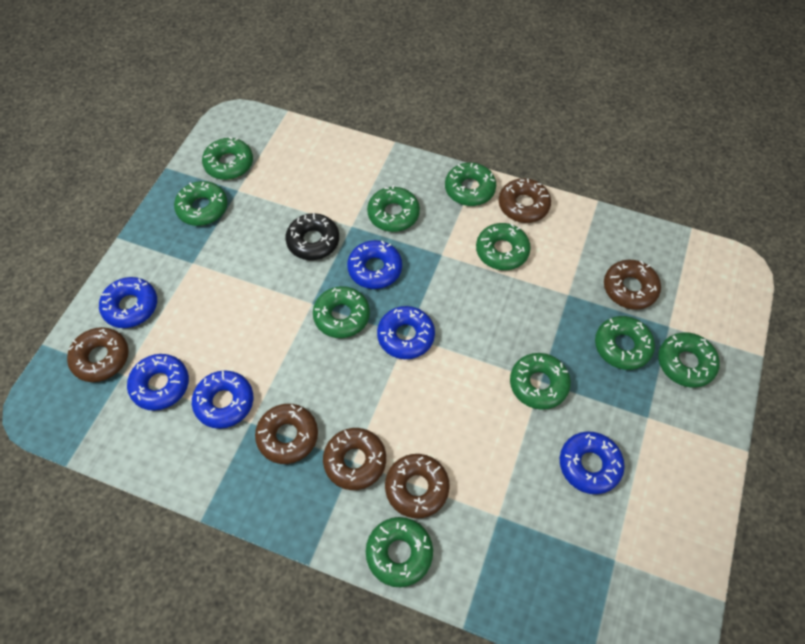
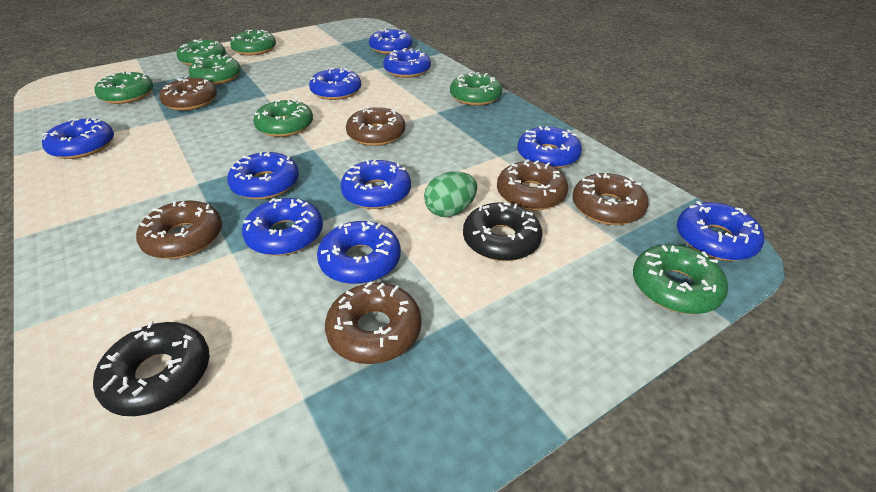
black donut: [285,213,339,260] = 1 -> [93,321,210,416] [463,202,543,261] = 2
blue donut: [99,277,157,328] [127,354,189,411] [192,370,253,429] [347,240,402,289] [377,306,435,359] [560,431,625,494] = 6 -> [42,118,114,159] [227,152,299,200] [242,198,323,256] [309,68,361,100] [317,221,401,284] [340,160,411,209] [369,28,412,54] [383,48,431,78] [517,126,582,169] [677,201,764,261] = 10
green donut: [174,181,227,226] [202,137,253,180] [313,286,370,338] [366,517,433,587] [367,185,420,232] [445,163,496,206] [476,223,531,270] [510,353,571,410] [595,316,655,370] [658,332,720,388] = 10 -> [94,71,153,104] [177,39,226,66] [189,54,241,85] [230,30,276,56] [253,99,313,137] [450,72,502,106] [633,244,728,314] = 7
green egg: none = 0 -> [424,171,477,217] = 1

